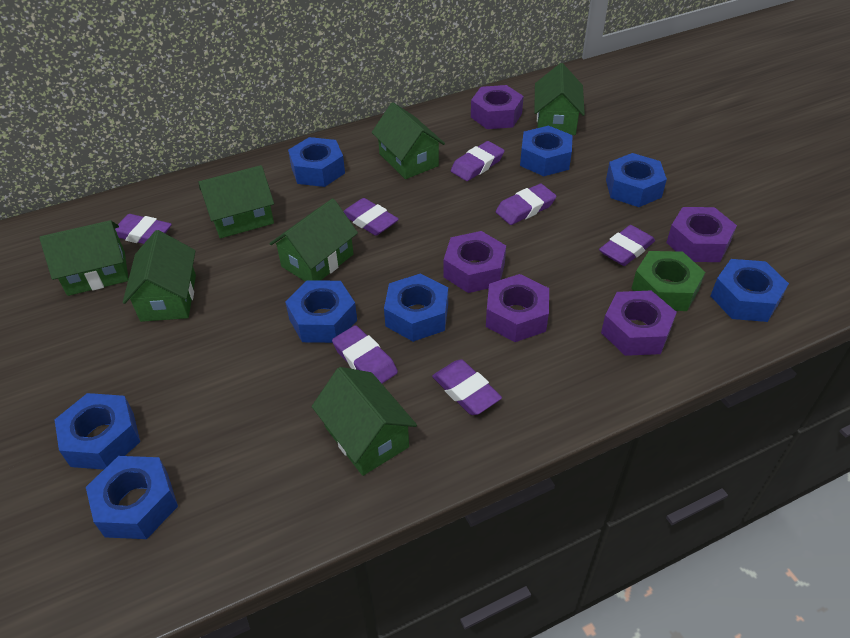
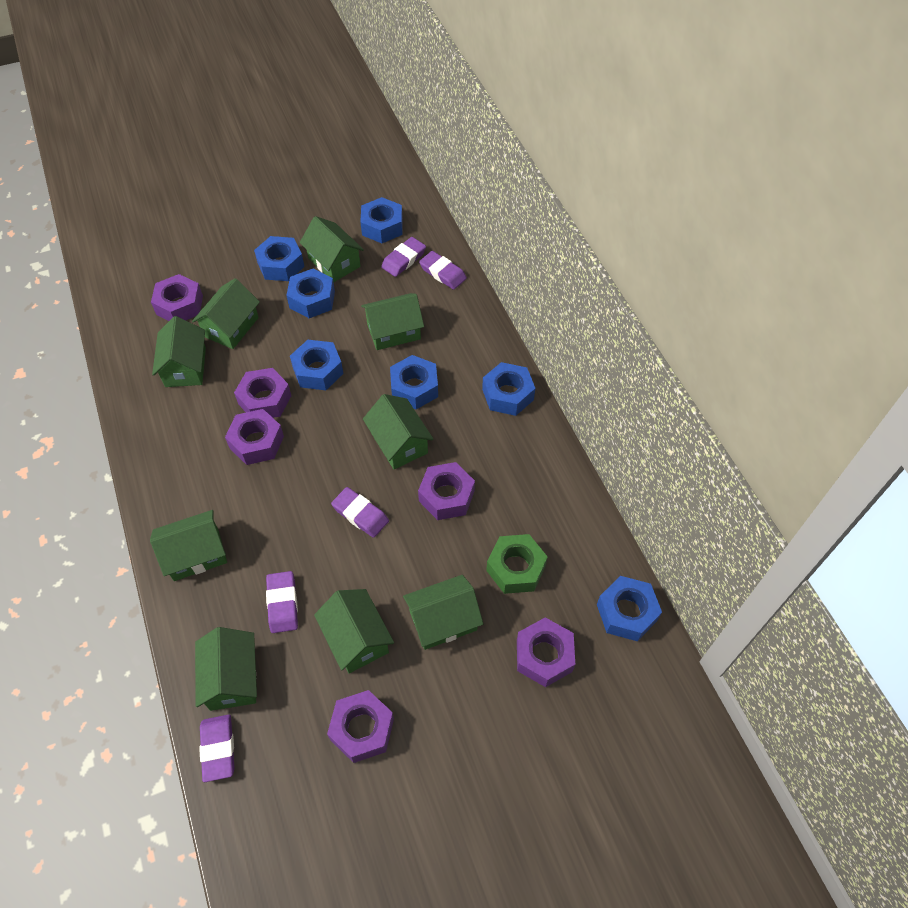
blue nut: [54,393,140,470] [86,456,178,539] [285,280,357,343] [288,137,345,187] [384,273,448,342] [520,126,573,176] [606,153,667,207] [711,259,789,322] = 8 -> [254,236,305,281] [286,269,335,318] [290,340,344,390] [360,197,403,243] [390,355,438,409] [482,362,535,416] [597,576,662,641] = 7
green house: [40,220,128,296] [123,230,196,322] [199,165,274,238] [269,198,358,282] [312,367,417,476] [372,102,445,179] [534,63,585,135] = 7 -> [150,510,227,581] [152,316,206,387] [192,278,260,349] [195,627,257,711] [300,216,364,282] [314,589,394,673] [361,293,424,350] [363,394,434,469] [403,575,483,650] = 9
purple eraser: [115,214,172,244] [332,325,398,383] [343,198,399,236] [432,359,502,415] [451,141,505,181] [496,184,556,225] [599,225,655,266] = 7 -> [199,714,235,782] [266,571,298,633] [331,487,389,538] [381,237,426,277] [419,251,467,290] = 5
purple nut: [444,231,506,293] [471,85,524,129] [486,274,549,342] [601,291,677,356] [666,207,737,262] = 5 -> [151,274,203,321] [225,409,284,465] [234,368,291,418] [327,690,394,763] [418,462,475,520] [517,617,575,687] = 6

